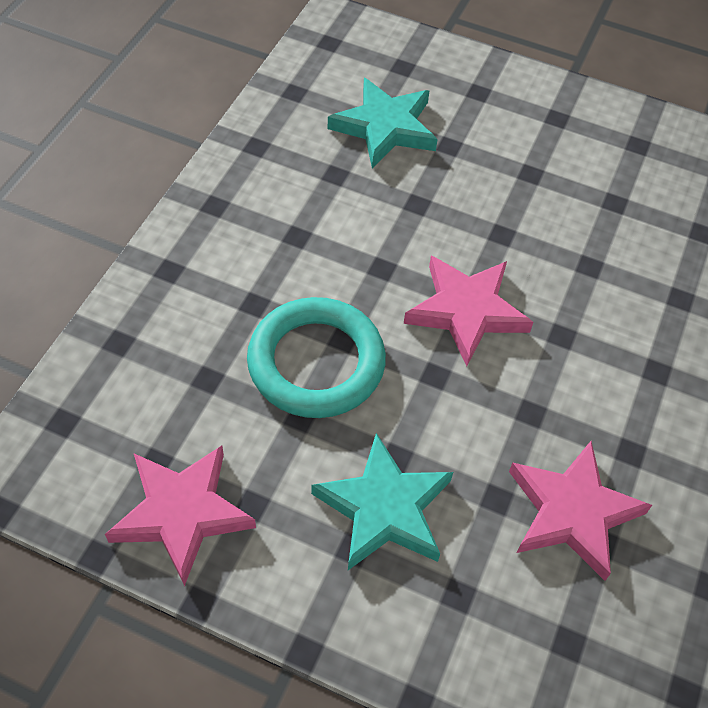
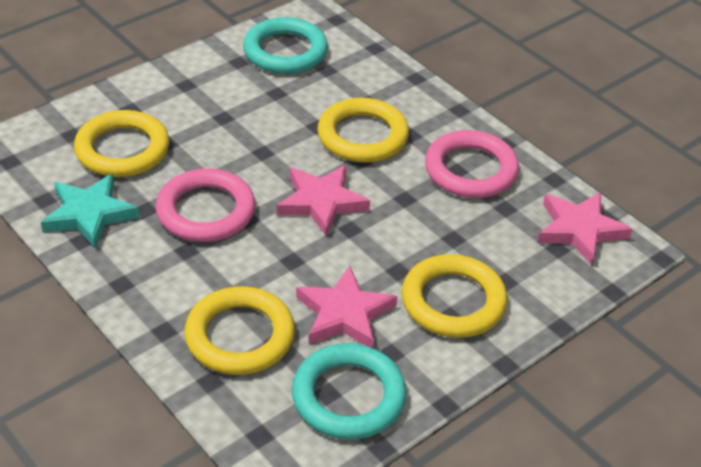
pink ring: none = 0 -> [156,168,255,242] [425,130,519,198] = 2
turquoise ring: [247,297,386,418] = 1 -> [243,17,328,74] [292,343,407,440] = 2
turquoise star: [311,433,453,570] [328,78,438,168] = 2 -> [41,174,139,249] = 1
yellow ring: none = 0 -> [74,110,169,177] [184,286,295,375] [317,98,409,163] [402,254,507,338] = 4

